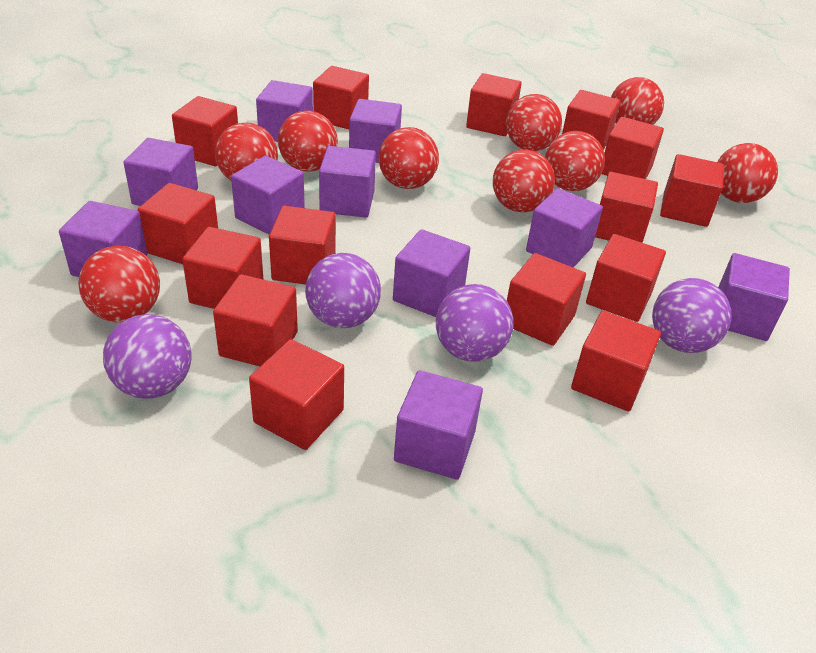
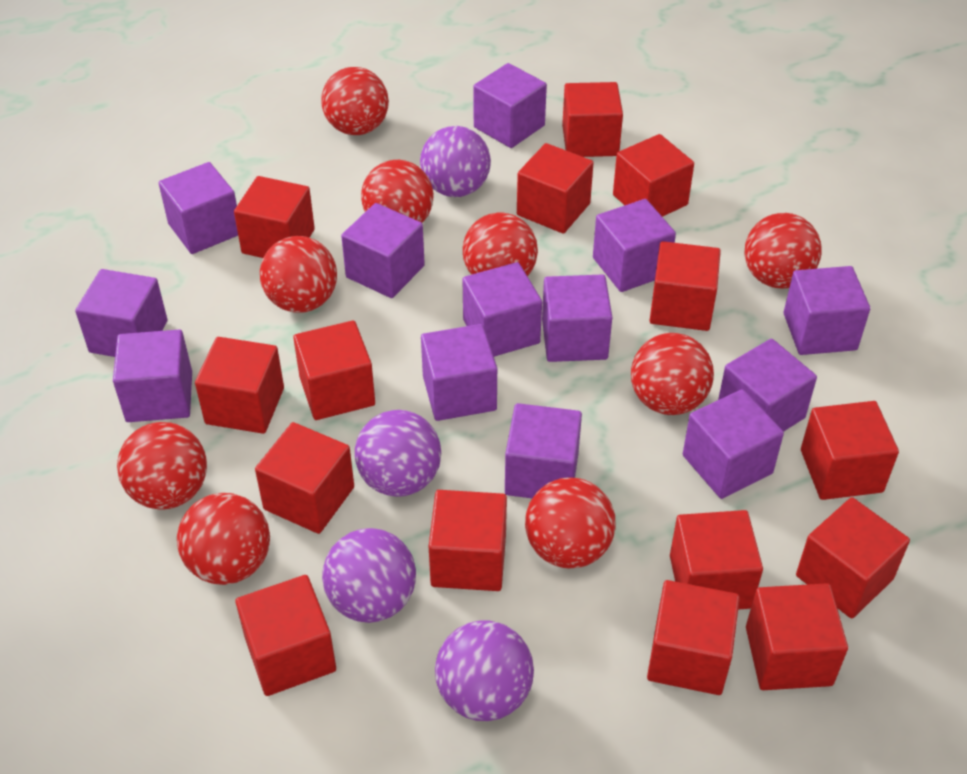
purple cube: [59,201,147,277] [123,138,198,206] [231,156,305,235] [256,80,313,142] [319,146,376,217] [349,99,402,163] [393,229,470,317] [394,370,483,480] [526,188,603,268] [718,253,790,341] = 10 -> [75,269,168,357] [113,330,192,422] [159,162,238,254] [341,203,425,298] [421,324,497,421] [462,262,542,357] [473,63,547,148] [505,403,582,498] [542,274,612,362] [593,199,676,292] [683,389,784,499] [718,339,817,432] [784,266,870,355] = 13

